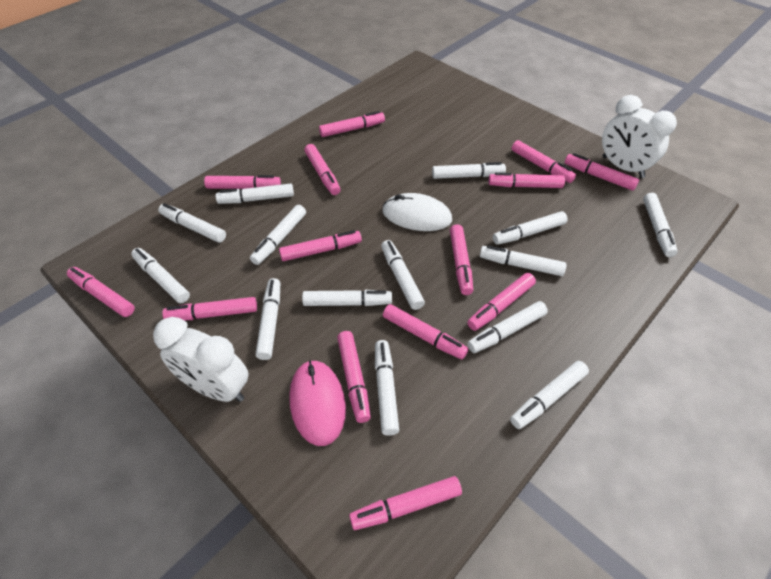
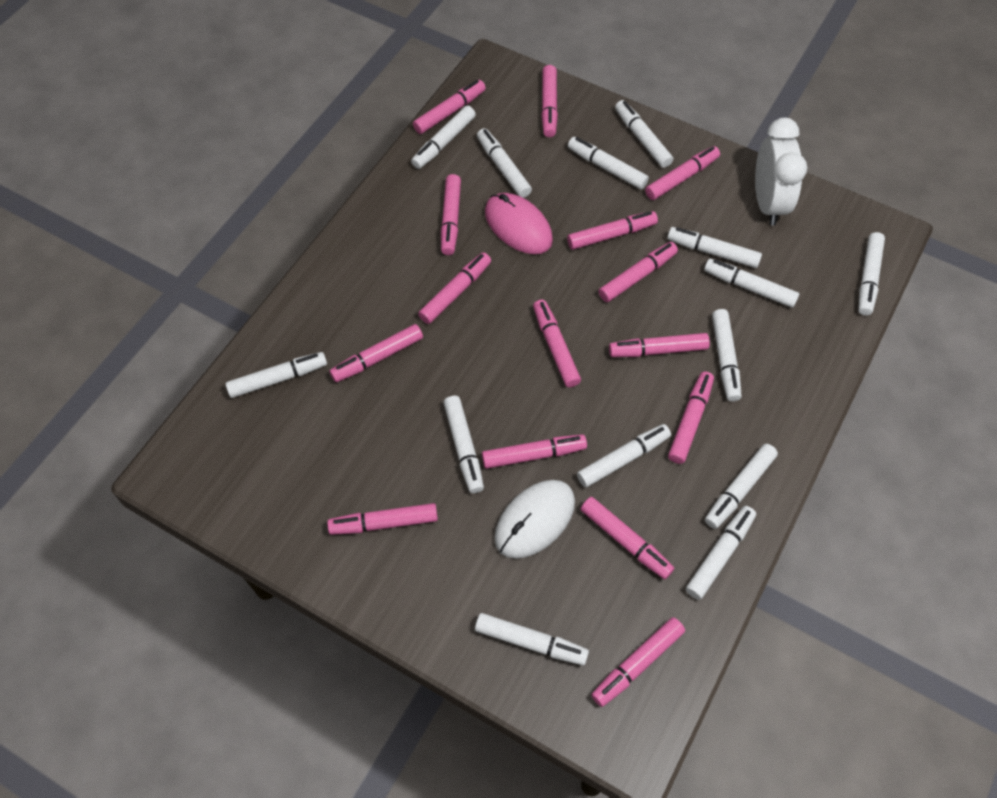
pink marker: [67,267,135,317] [162,297,257,320] [204,175,281,189] [279,230,362,261] [304,144,341,195] [319,111,385,137] [337,331,371,423] [349,476,462,530] [383,304,468,360] [450,224,473,295] [467,273,536,331] [488,173,565,188] [512,140,576,183] [565,153,639,191] = 14 -> [327,503,438,535] [330,324,423,382] [413,80,486,134] [418,252,491,324] [441,174,461,255] [482,434,587,469] [533,300,581,387] [541,65,558,137] [567,211,658,250] [581,497,674,579] [591,617,685,707] [599,242,678,302] [609,333,710,357] [645,146,720,200] [668,372,714,464] = 15
white clock: [153,317,248,402] [602,95,677,178] = 2 -> [755,118,807,226] = 1

